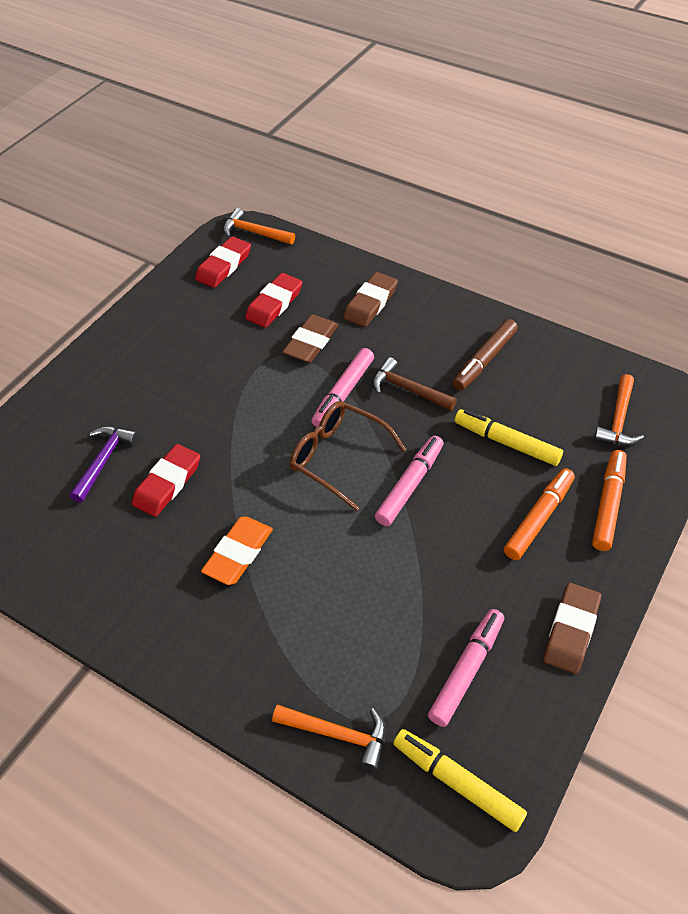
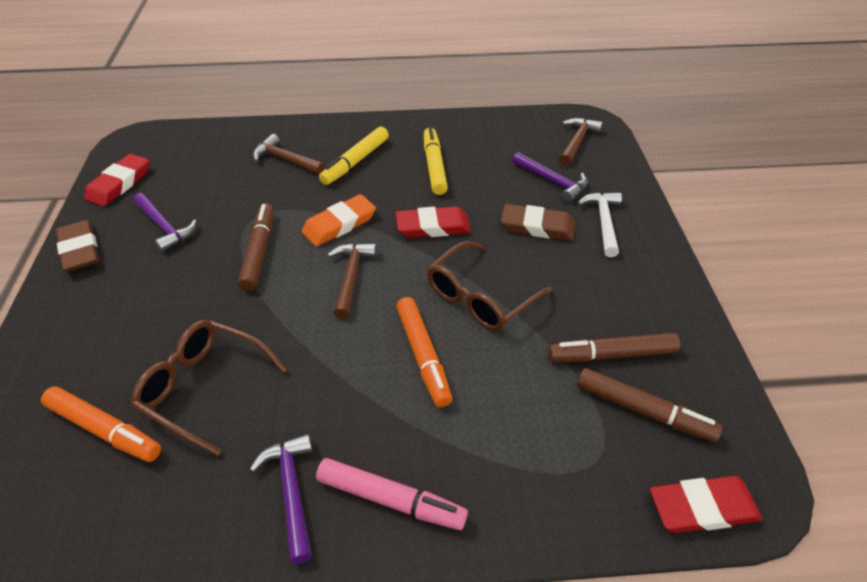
brown eraser: [282,314,338,363] [343,272,398,327] [543,583,601,674] = 3 -> [56,220,99,272] [501,204,575,241] = 2
brown glasses: [290,401,406,511] = 1 -> [131,320,287,456] [427,241,552,331] = 2
brown hammer: [373,357,457,411] = 1 -> [253,134,325,175] [327,243,377,319] [559,118,603,166] = 3
brown marker: [452,319,518,391] = 1 -> [238,204,274,291] [548,333,680,362] [577,368,722,442] = 3
orange hammer: [223,208,295,245] [272,704,386,771] [594,374,644,445] = 3 -> none = 0
pink marker: [311,348,374,427] [375,436,444,526] [428,609,504,727] = 3 -> [316,458,468,530] = 1
purple hammer: [70,426,138,503] = 1 -> [133,193,196,252] [250,434,312,564] [512,152,588,202] = 3
white hammer: none = 0 -> [578,192,622,257] = 1

